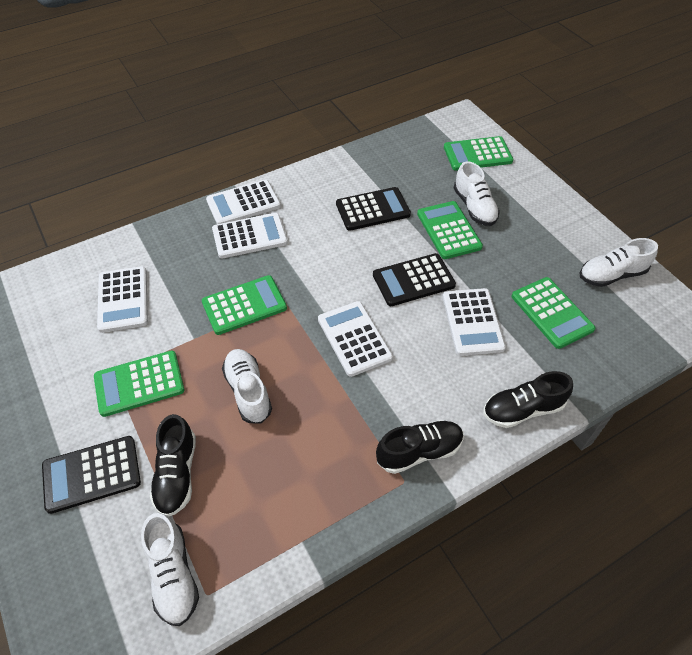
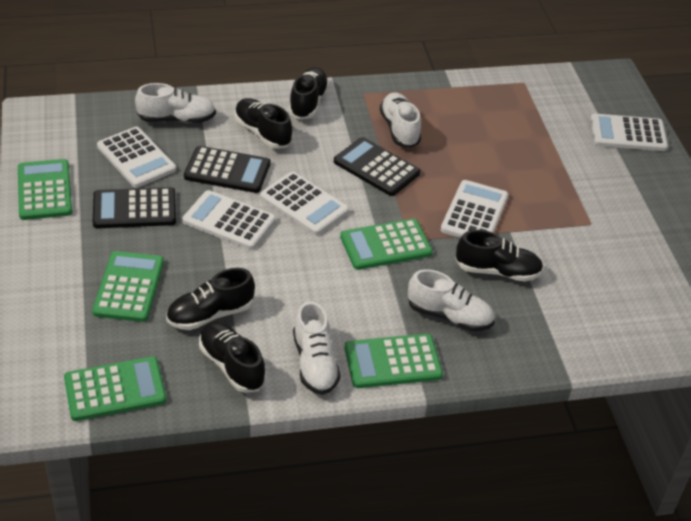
black shoe: [150,414,196,517] [376,420,464,474] [483,371,573,428] = 3 -> [166,268,255,330] [199,322,266,393] [235,98,292,149] [289,67,329,120] [455,230,543,282] = 5

